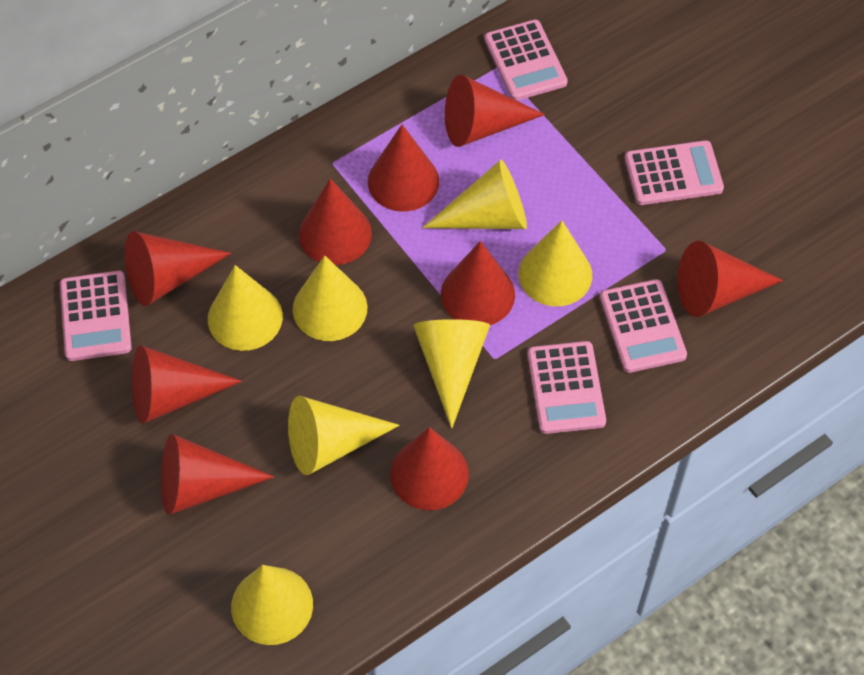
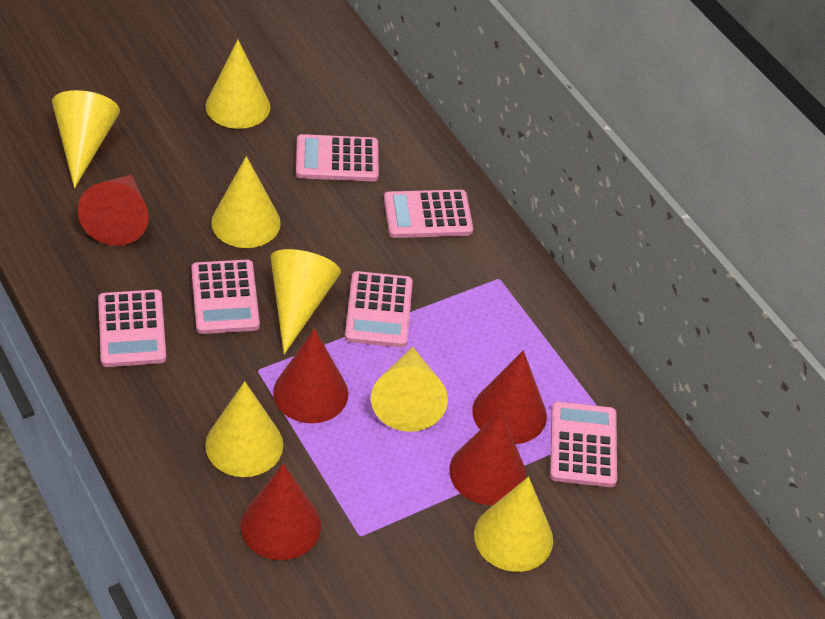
pink calculator: [60,271,132,361] [484,20,568,101] [527,341,606,434] [600,279,687,373] [625,140,724,205] = 5 -> [98,290,166,367] [191,260,260,334] [296,134,379,181] [345,271,413,348] [384,190,473,238] [550,401,617,487] = 6
red cone: [125,231,231,306] [132,345,242,424] [161,434,274,515] [299,178,372,265] [368,125,439,212] [390,427,469,510] [441,241,515,325] [445,75,545,147] [678,241,783,317] = 9 -> [78,175,149,246] [241,464,321,560] [273,329,348,423] [449,410,526,505] [472,350,547,444] = 5

